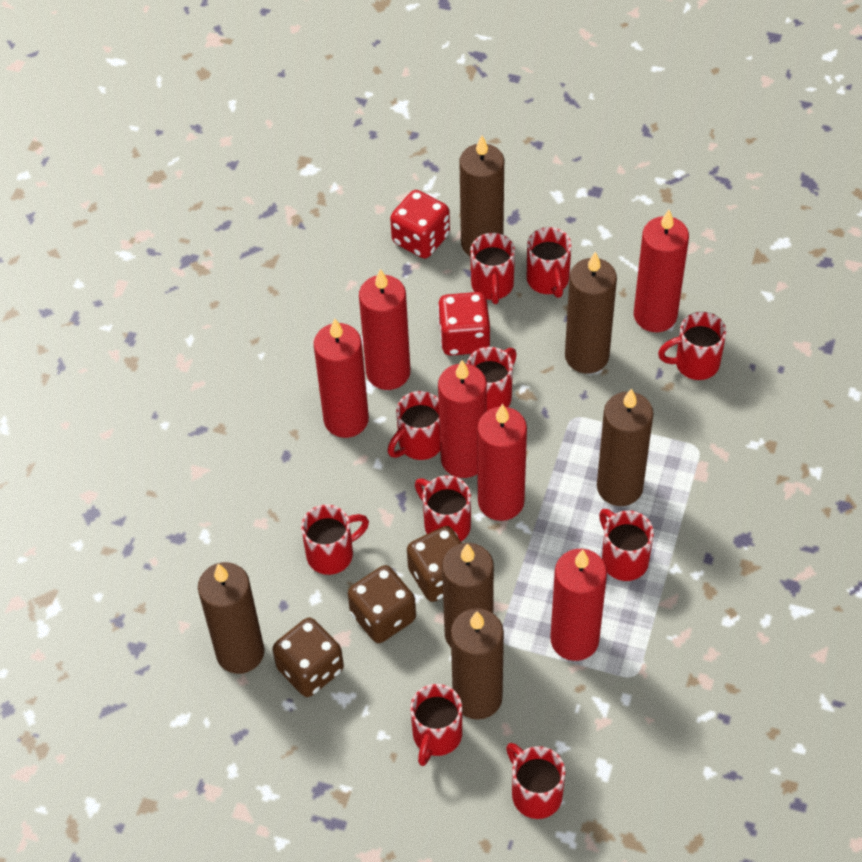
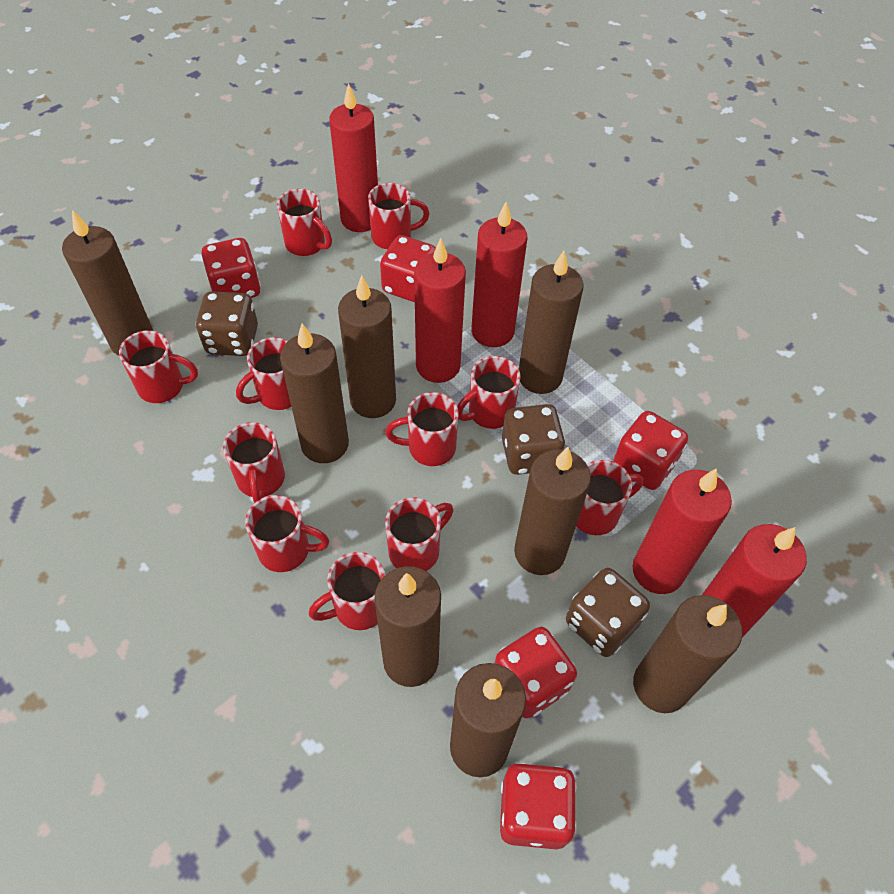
brown candle: [198,562,264,674] [442,543,494,647] [451,608,504,720] [460,135,504,257] [565,252,617,374] [597,388,654,506] = 6 -> [62,210,153,356] [280,324,349,463] [338,275,396,418] [374,566,441,687] [450,663,526,777] [514,447,591,575] [519,251,584,394] [633,595,742,713] = 8
red candle: [314,319,369,438] [359,269,410,390] [438,360,487,478] [477,404,527,521] [550,549,607,661] [634,210,689,332] = 6 -> [329,83,378,232] [414,238,466,383] [471,202,527,347] [633,468,732,594] [702,524,807,638] = 5
red dice: [390,190,450,259] [438,292,490,356] = 2 -> [201,238,261,298] [380,235,436,302] [494,627,577,718] [500,763,576,849] [613,411,688,490] = 5
red mug: [301,504,369,575] [387,391,440,460] [410,684,462,766] [415,476,471,541] [467,347,517,411] [470,233,515,304] [506,743,565,819] [527,227,572,298] [599,509,654,581] [658,312,726,380] = 10 -> [119,330,198,403] [223,422,285,503] [236,337,291,410] [245,495,329,572] [277,189,332,256] [308,552,385,630] [368,183,429,249] [385,392,459,466] [385,497,453,571] [457,356,521,429] [576,460,644,535] = 11

